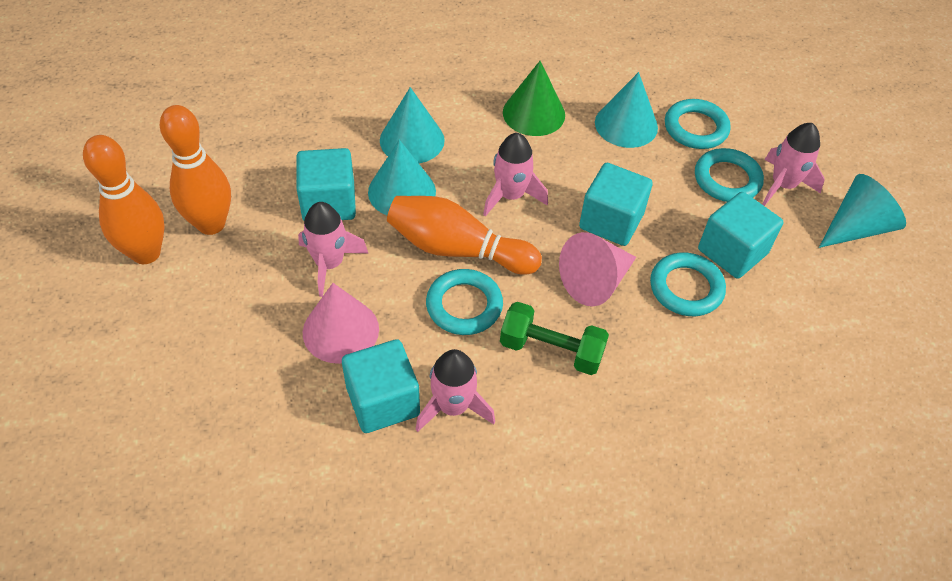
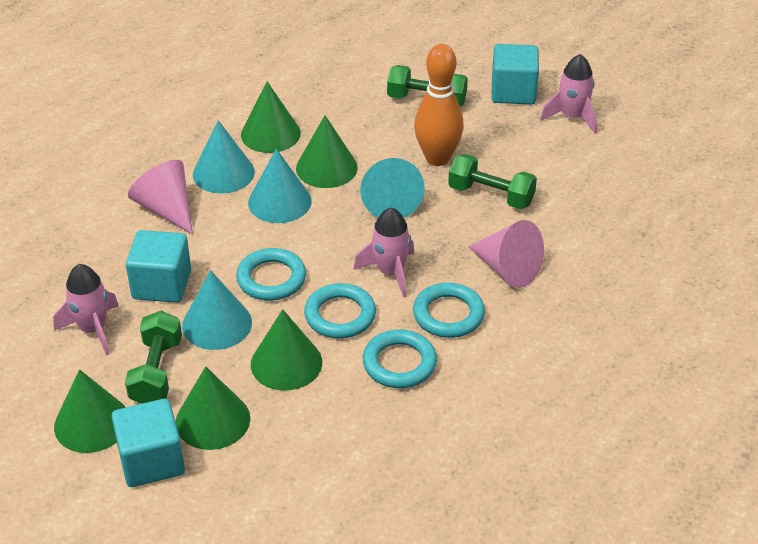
green cone: [503,61,565,136] = 1 -> [54,369,126,453] [175,367,250,450] [241,82,301,153] [251,309,322,391] [296,115,358,188] = 5
green dumbbell: [500,302,609,375] = 1 -> [125,311,182,404] [387,65,468,106] [448,154,537,209] = 3
orange bowling pin: [83,135,165,264] [160,105,231,235] [387,196,542,275] = 3 -> [414,44,464,166] = 1
pink rocket: [298,202,368,297] [415,349,495,432] [483,133,548,216] [762,123,825,206] = 4 -> [53,264,119,355] [353,207,414,298] [540,54,597,134] = 3
turquoise cube: [296,148,356,221] [342,339,420,433] [579,163,653,246] [698,192,783,279] = 4 -> [111,399,185,487] [126,230,191,303] [492,44,539,104] = 3

